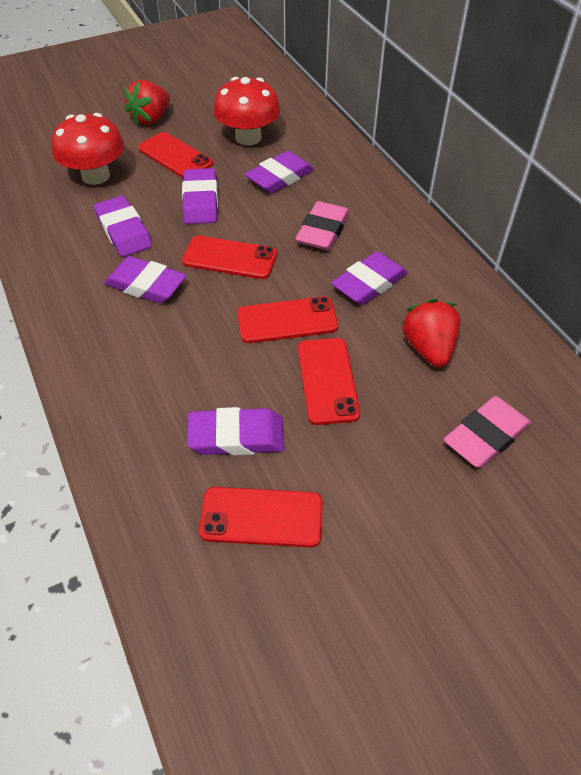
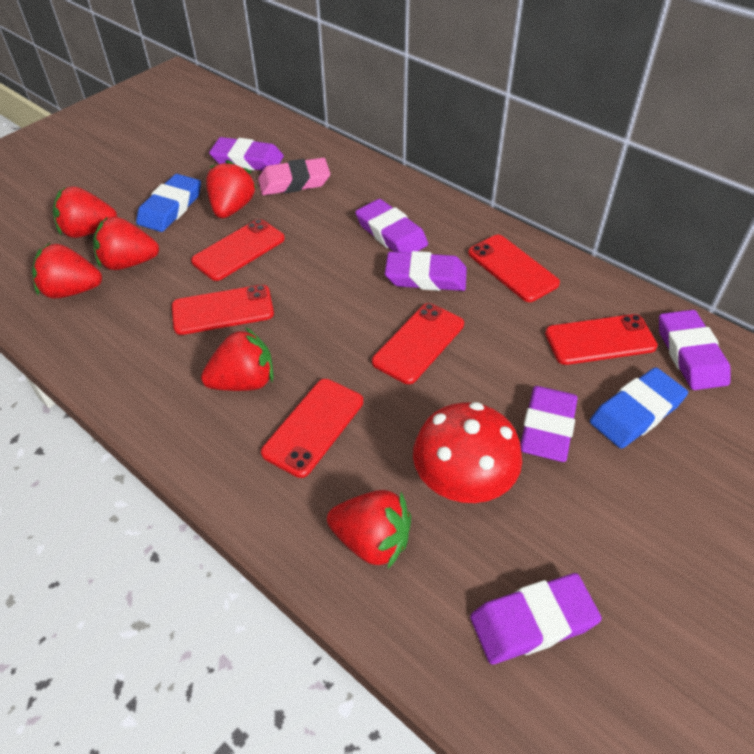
blue eraser: none = 0 -> [136,174,201,232] [590,367,688,449] = 2
pink eraser: [295,201,350,250] [444,396,531,468] = 2 -> [258,158,330,195] = 1
red mushroom: [52,113,125,185] [213,77,280,145] = 2 -> [413,402,522,503] = 1
red phone: [138,132,213,179] [182,235,277,279] [199,487,323,548] [237,297,338,343] [298,338,360,425] = 5 -> [172,285,274,335] [191,219,285,281] [261,379,363,478] [372,303,464,384] [468,235,560,302] [545,314,658,365] = 6
red strawberry: [124,80,170,126] [401,299,461,367] = 2 -> [32,243,102,298] [53,186,117,238] [93,216,159,270] [201,327,273,391] [206,160,257,218] [327,490,411,568] = 6

